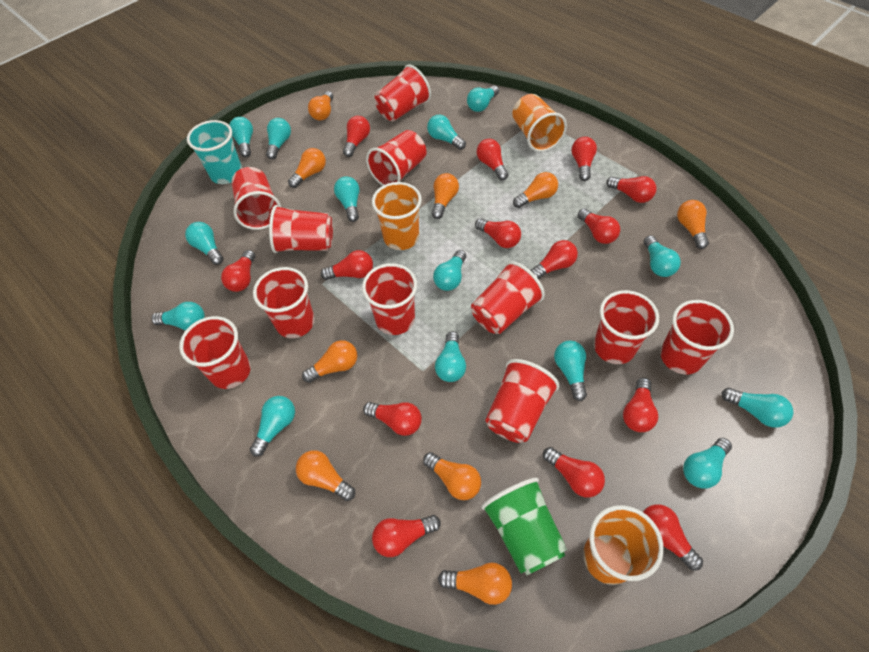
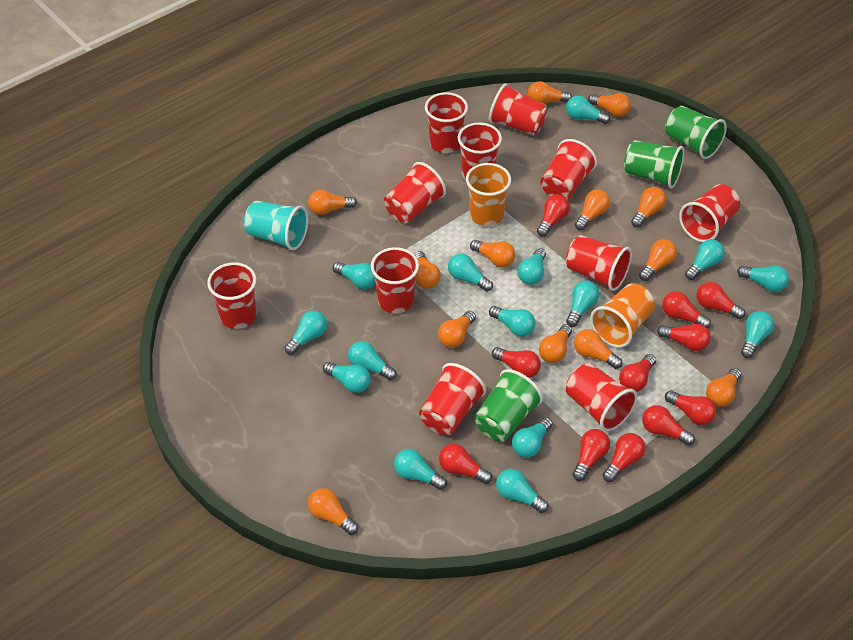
green cup: [481,478,567,575] = 1 -> [474,369,543,441] [624,140,684,189] [665,106,727,159] = 3
orange cup: [372,182,422,250] [512,94,567,152] [583,505,664,585] = 3 -> [466,163,511,226] [590,283,655,348] = 2
orange light bulb: [288,148,326,188] [296,450,355,501] [302,340,357,383] [308,91,333,120] [423,452,481,500] [432,173,459,219] [438,562,512,605] [513,172,558,208] [677,200,709,249] = 9 -> [308,190,357,215] [308,488,358,535] [414,251,441,289] [438,311,476,347] [470,240,515,268] [528,81,572,104] [539,324,572,363] [574,329,622,369] [575,189,610,230] [588,93,631,117] [631,187,666,228] [639,239,677,281] [706,368,741,407] = 13
red light bulb: [221,250,255,292] [321,250,373,280] [343,116,370,157] [363,402,422,436] [372,515,441,557] [475,218,521,248] [477,139,508,180] [530,240,578,279] [543,447,605,497] [571,137,597,181] [578,208,620,244] [606,176,656,203] [623,378,658,432] [643,504,703,571] = 14 -> [439,444,492,484] [492,347,541,378] [537,194,570,237] [573,429,610,481] [603,433,645,482] [619,354,656,392] [642,405,695,446] [657,324,711,351] [662,291,711,328] [665,390,717,425] [696,282,745,319] = 11
turquoise light bulb: [151,302,205,330] [185,222,224,265] [229,117,253,157] [250,396,295,457] [266,118,291,159] [334,176,360,222] [427,115,466,150] [433,250,466,291] [435,331,466,382] [467,86,499,112] [554,341,587,401] [644,235,681,277] [683,438,732,489] [721,388,794,428] = 14 -> [284,311,327,355] [323,362,371,393] [333,262,376,289] [348,341,397,380] [394,449,447,490] [448,254,493,292] [489,306,536,337] [496,469,549,513] [512,417,552,458] [518,248,546,285] [566,96,610,124] [566,281,599,327] [685,239,724,280] [737,265,789,292] [741,311,774,358] = 15

